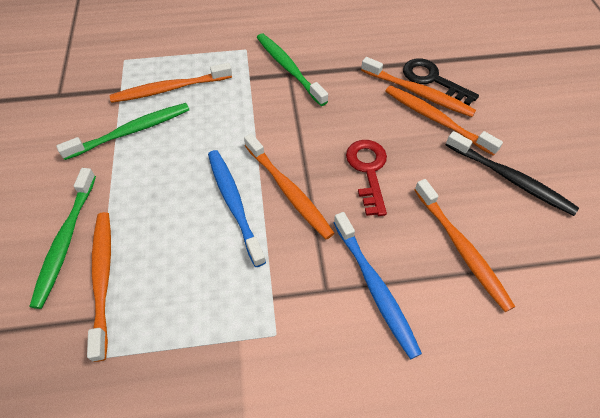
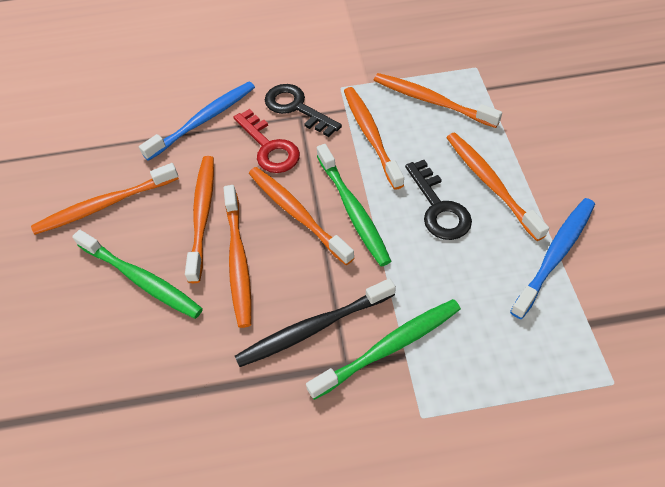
black key: [403,58,479,106] = 1 -> [265,84,342,137] [405,160,472,240] = 2
orange toothbrush: [87,212,111,362] [110,63,232,103] [244,133,335,240] [361,57,476,117] [385,85,503,156] [415,179,515,312] = 6 -> [31,163,179,235] [185,156,214,283] [224,185,252,328] [249,167,355,265] [344,87,404,190] [374,73,502,128] [446,133,549,241] = 7

